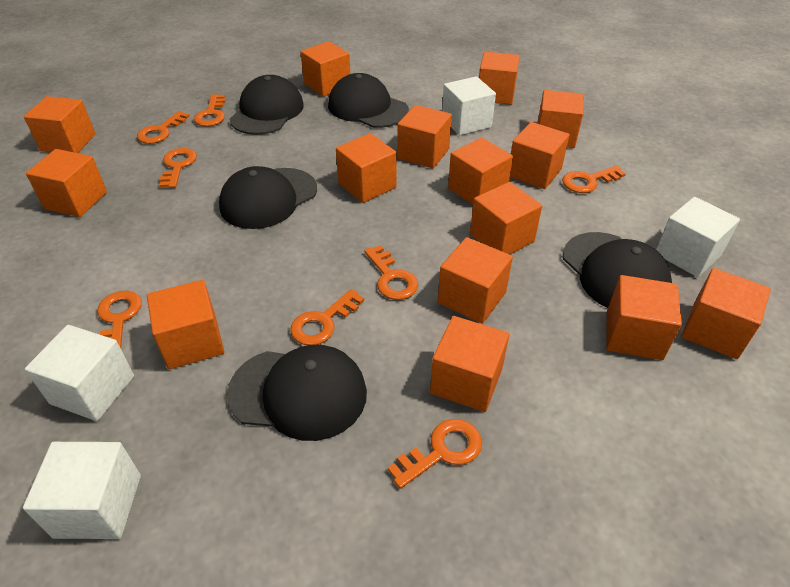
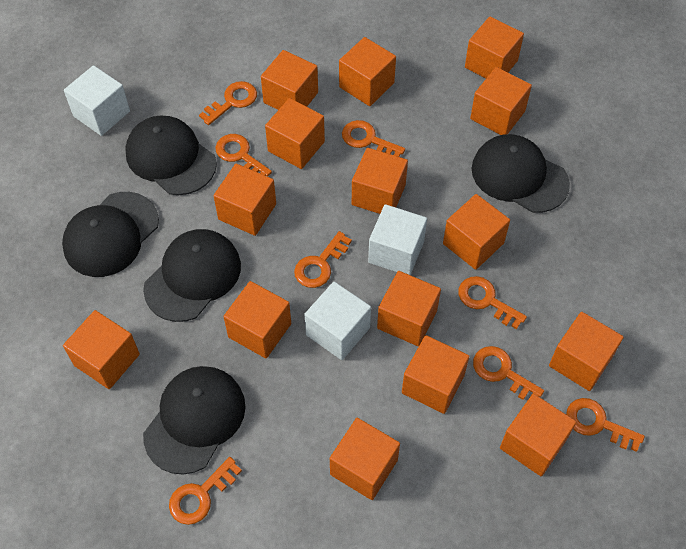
white cube: [23,442,141,539] [25,325,134,421] [442,76,496,136] [656,197,740,277] = 4 -> [64,65,130,136] [304,282,371,360] [368,204,427,275] = 3

